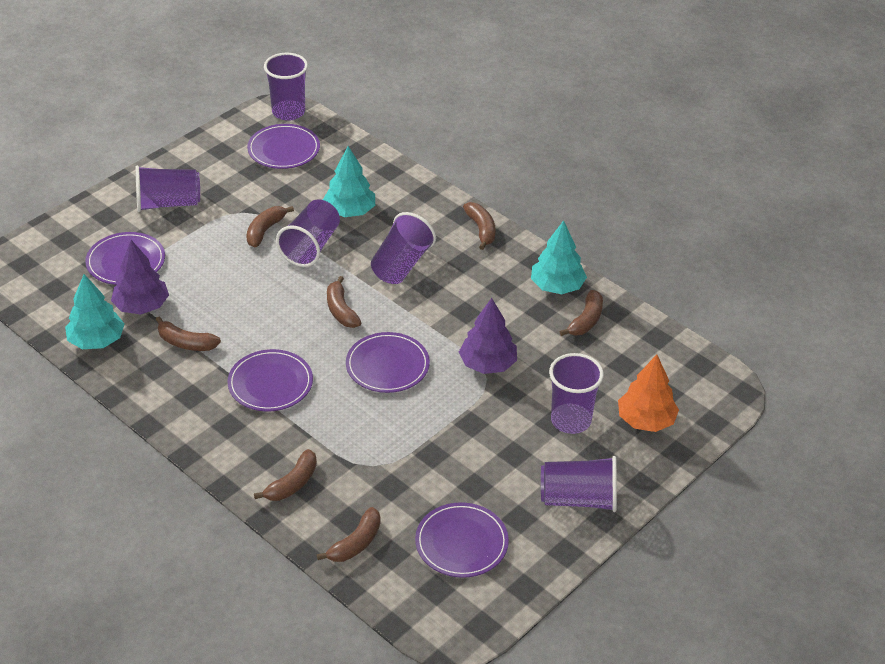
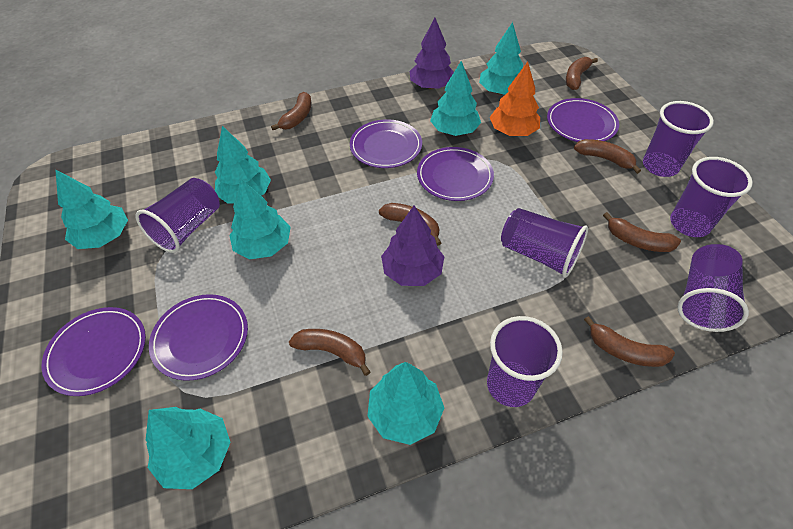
turquoise tree: [65,274,124,349] [323,146,375,217] [531,220,587,294] = 3 -> [55,169,128,249] [146,407,231,489] [215,126,271,204] [229,179,291,259] [367,362,444,445] [430,61,481,136] [479,22,523,95] = 7

